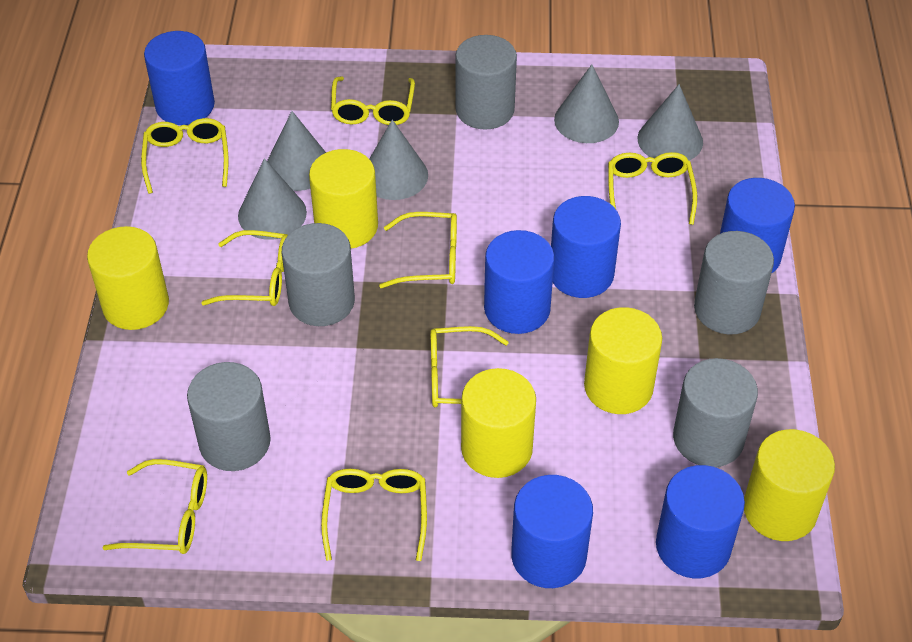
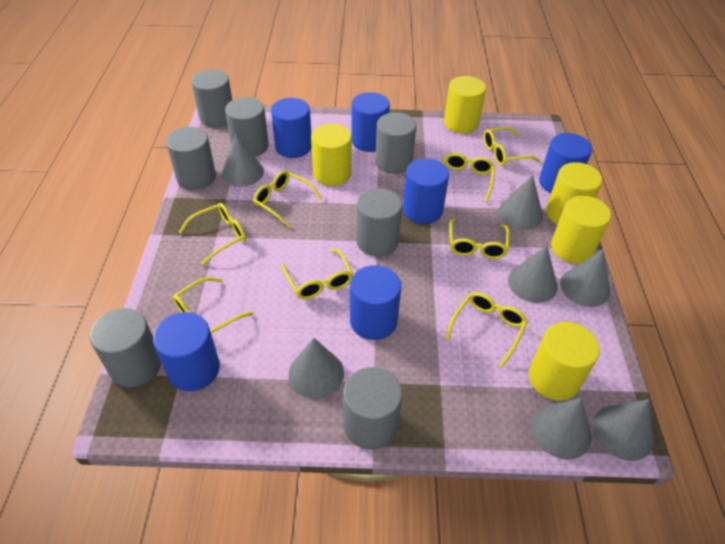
grey cone: [238,158,307,240] [267,111,326,191] [369,120,428,200] [554,64,619,143] [638,84,703,161] = 5 -> [222,134,264,187] [288,338,344,399] [499,175,543,229] [508,245,558,303] [531,398,592,460] [560,249,610,307] [593,399,654,461] = 7
grey cylinder: [187,362,271,471] [282,223,355,326] [455,35,517,130] [673,358,758,467] [694,231,774,334] = 5 -> [89,308,162,387] [166,127,216,190] [191,70,232,127] [225,97,269,157] [343,367,402,450] [356,188,402,257] [375,112,416,174] = 7

